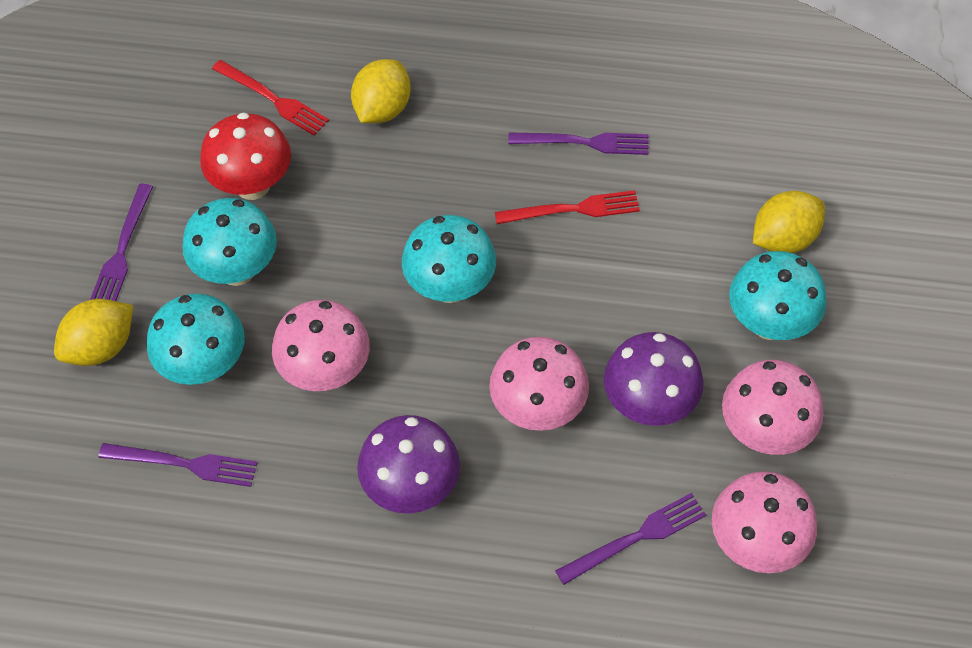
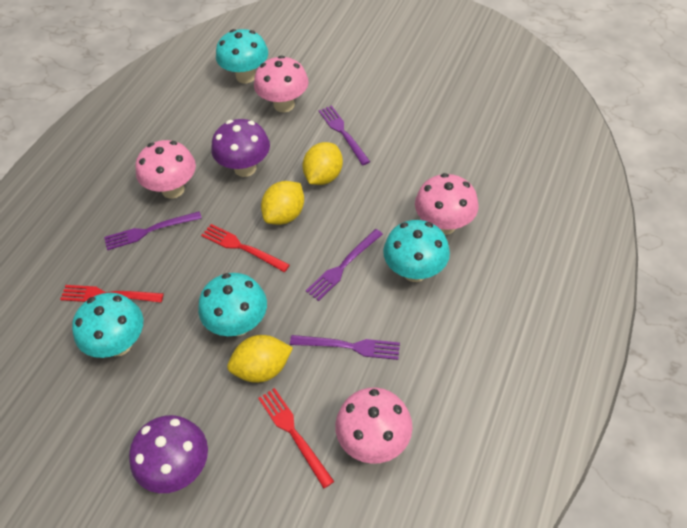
red fork: [212,60,329,136] [495,190,640,224] = 2 -> [60,285,164,303] [201,224,290,272] [258,388,334,488] = 3
red mushroom: [200,112,291,200] = 1 -> none = 0

